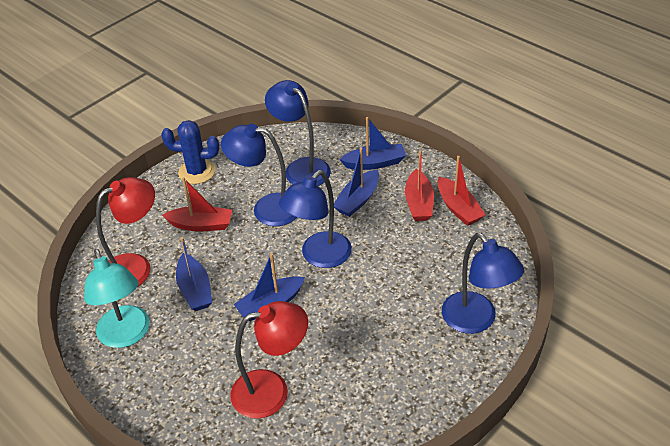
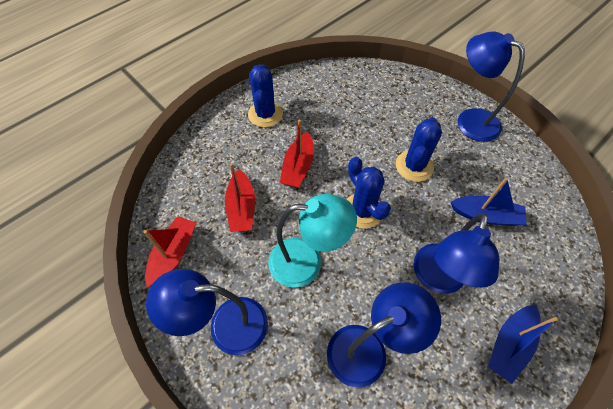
blue boat: [176,237,212,311] [234,253,305,321] [334,148,379,217] [339,117,406,170] = 4 -> [451,177,527,226] [488,305,558,384] = 2
blue cactus: [161,120,219,184] = 1 -> [248,64,283,127] [346,157,391,229] [396,117,442,182] = 3
red lamp: [96,177,155,286] [230,301,308,419] = 2 -> none = 0

